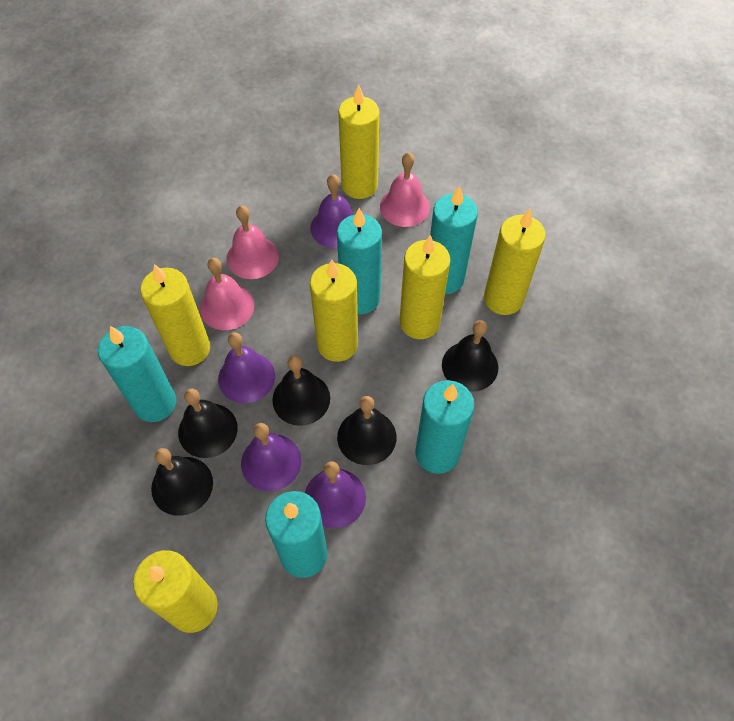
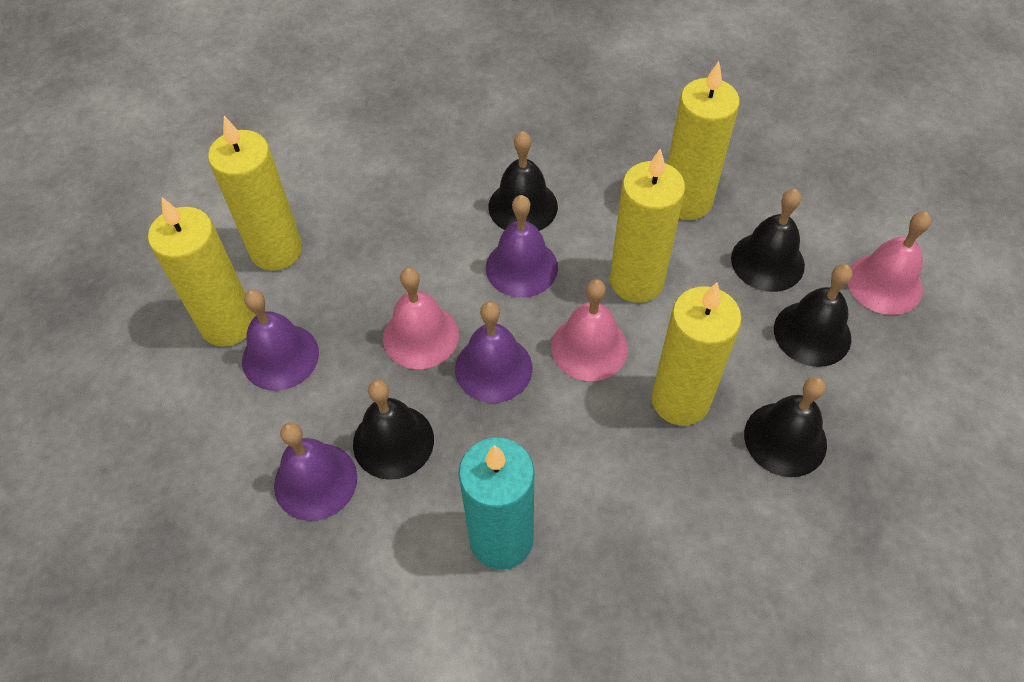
turquoise candle: [98,326,176,422] [265,491,328,578] [337,208,382,315] [415,380,474,474] [430,186,478,294] = 5 -> [459,437,534,570] = 1
yellow candle: [133,550,218,633] [140,264,210,366] [310,259,358,362] [338,84,379,199] [400,235,451,339] [484,209,546,315] = 6 -> [148,197,255,347] [208,116,302,271] [610,149,685,303] [651,282,742,426] [668,61,740,220] = 5

